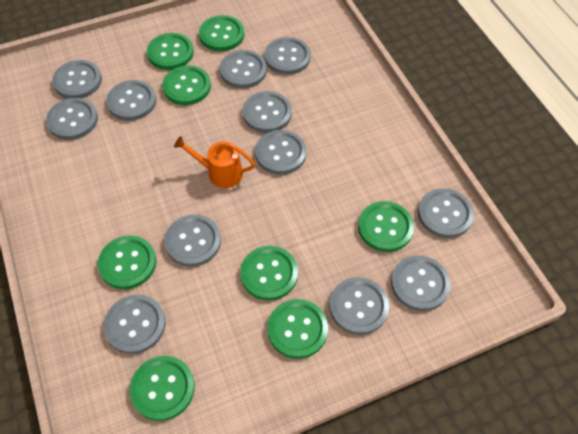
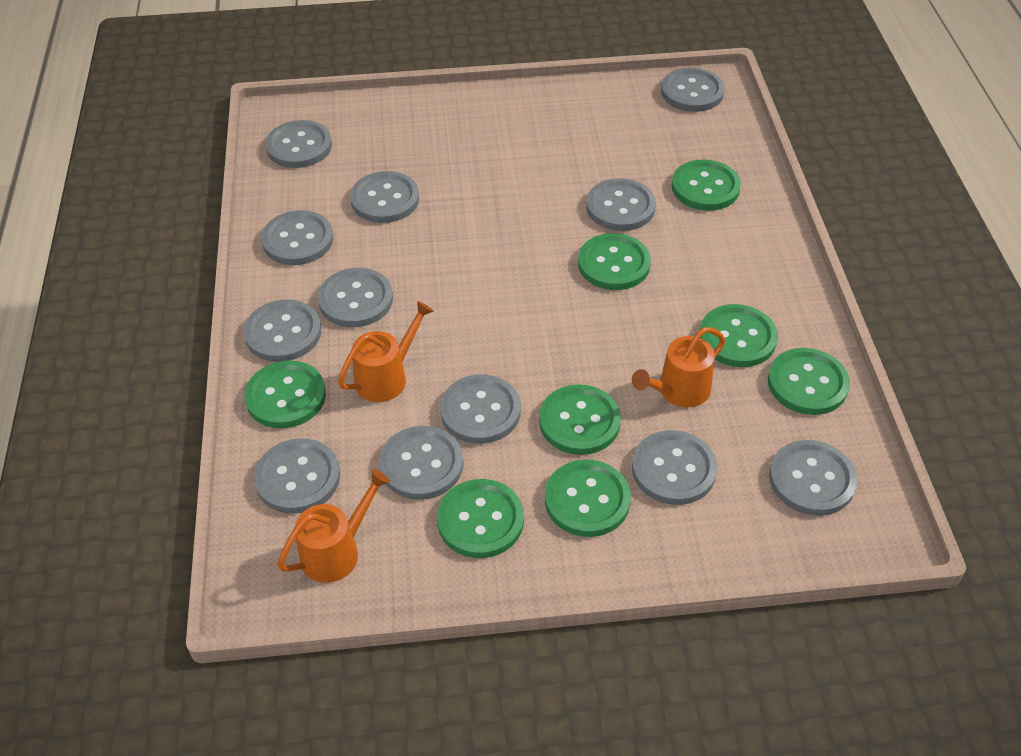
orange watering can: [174,136,255,188] = 1 -> [278,469,390,583] [338,301,434,402] [632,327,725,407] = 3

